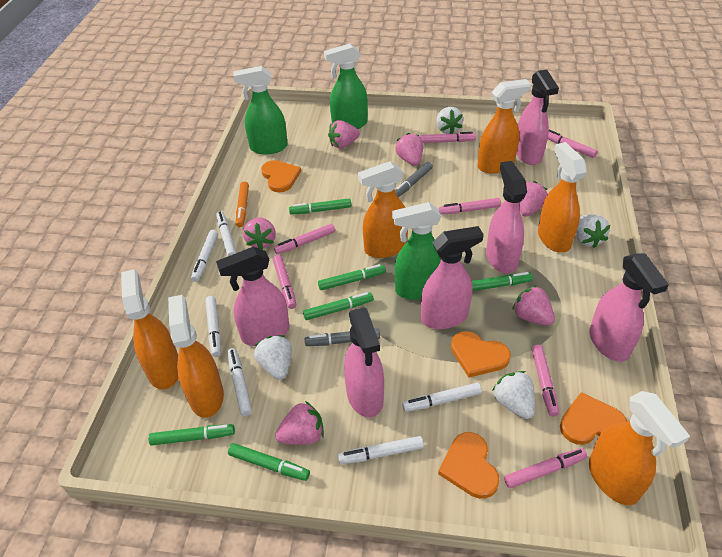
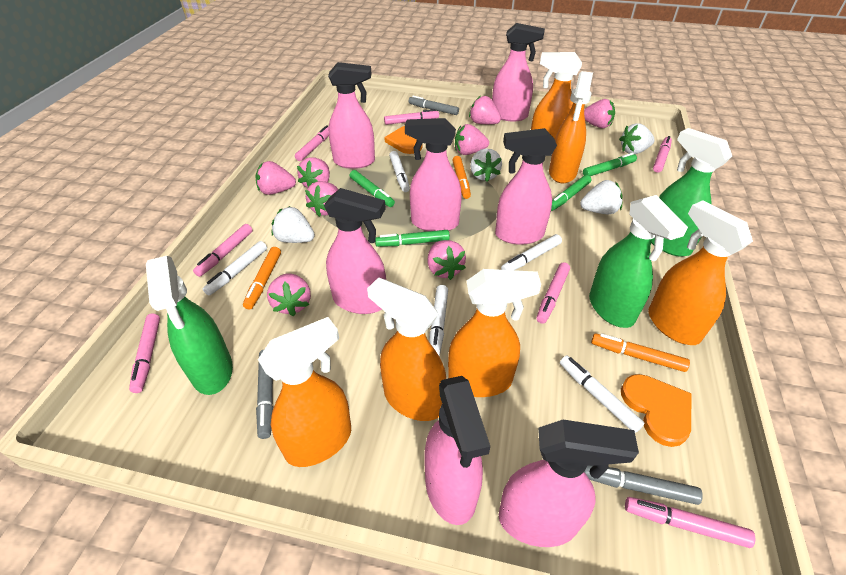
green marker: [148,424,235,446] [228,443,310,481] [289,198,351,214] [303,292,373,320] [318,264,386,290] [472,272,533,291] = 6 -> [350,170,395,207] [375,230,450,247] [551,175,591,211] [583,153,637,176] = 4
grey marker: [305,328,380,346] [395,162,433,197] = 2 -> [256,350,273,439] [408,95,459,115] [584,465,703,505] = 3
orange heart: [261,160,301,192] [438,432,500,499] [451,331,511,377] [560,392,627,445] = 4 -> [384,126,422,154] [621,374,692,447] = 2
orange marker: [236,182,249,227] = 1 -> [243,247,281,310] [452,156,471,199] [591,333,690,372] = 3
pink spray bottle: [216,247,290,346] [344,308,384,418] [421,226,484,329] [486,161,527,273] [516,70,559,165] [589,253,669,362] = 6 -> [324,188,386,314] [328,62,375,169] [405,118,462,231] [424,376,490,525] [492,23,545,121] [495,128,557,245] [499,420,639,547] = 7
pink strawberry: [243,217,276,250] [275,401,324,445] [328,120,360,149] [395,133,423,166] [512,285,555,326] [519,181,548,217] = 6 -> [255,161,296,195] [267,273,311,316] [297,157,330,188] [305,181,338,217] [427,240,466,280] [455,124,489,155] [469,96,501,124] [584,99,615,128] = 8
white marker: [191,230,218,282] [205,296,221,357] [216,211,237,256] [227,348,252,416] [338,436,424,464] [402,383,482,412] = 6 -> [203,241,267,295] [389,151,410,192] [429,285,448,355] [501,234,562,270] [560,356,644,433] = 5

